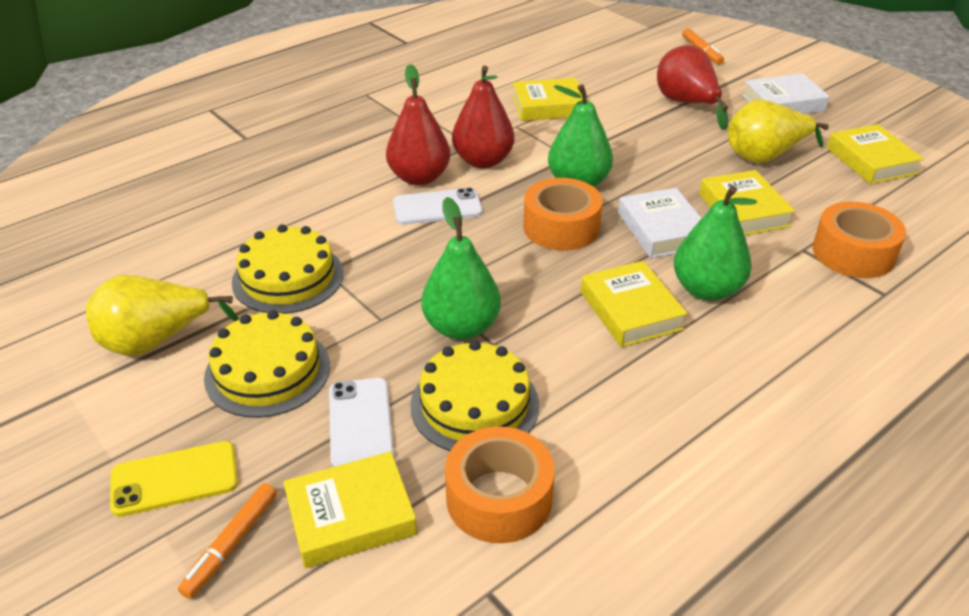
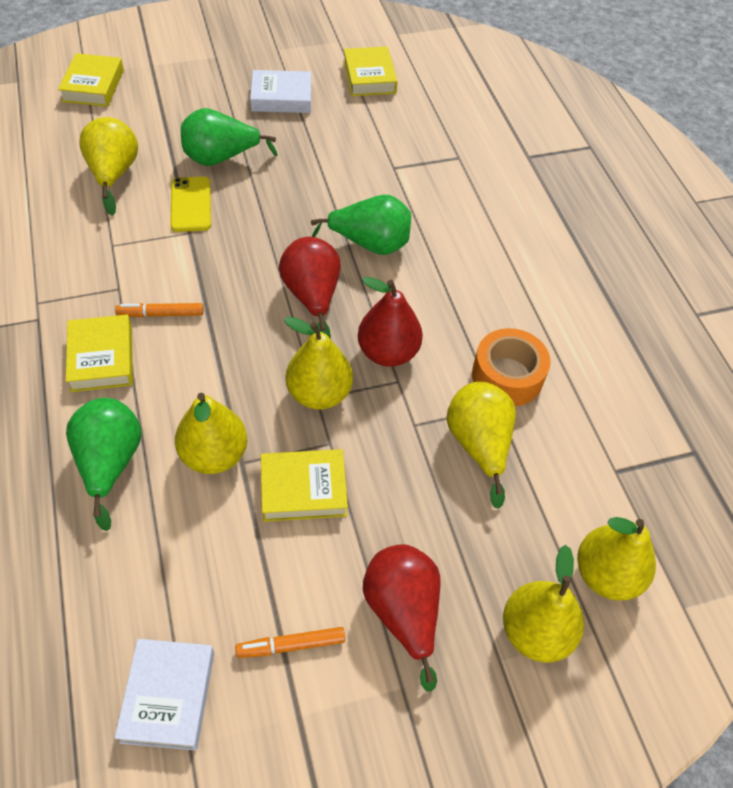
orange tape: [445,426,554,543] [523,178,603,251] [813,202,906,278] = 3 -> [472,328,551,406] = 1
white phone: [329,378,394,467] [393,188,483,225] = 2 -> none = 0
yellow book: [283,451,417,568] [513,78,587,121] [581,261,688,347] [699,170,795,235] [827,124,924,184] = 5 -> [58,53,124,107] [66,314,133,392] [261,449,348,522] [343,47,398,96] = 4
yellow cake: [204,310,330,418] [232,224,343,314] [410,341,539,451] = 3 -> none = 0
yellow pear: [86,275,239,356] [728,100,829,163] = 2 -> [79,117,138,216] [175,393,247,474] [284,317,353,410] [446,382,516,509] [503,545,584,662] [577,517,656,600] = 6

